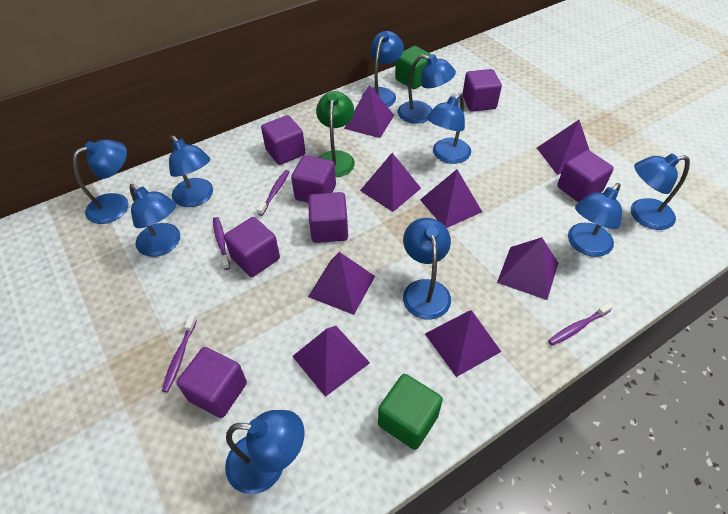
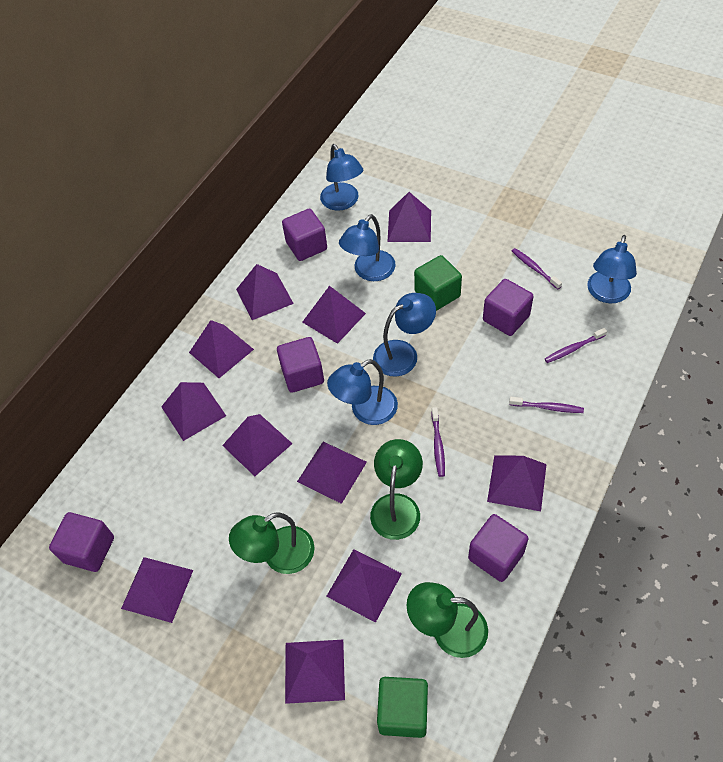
blue lamp: [73,139,129,224] [130,184,180,257] [169,136,213,207] [225,410,305,494] [362,31,404,107] [398,54,456,124] [403,218,451,320] [427,93,471,164] [568,183,622,257] [631,153,690,230] = 10 -> [320,144,363,211] [327,359,398,425] [339,214,396,281] [373,293,436,377] [587,235,637,304] = 5
green lamp: [316,91,355,177] = 1 -> [229,512,314,574] [370,439,423,540] [407,582,488,658] = 3
purple cube: [177,347,247,418] [224,217,280,277] [261,115,305,165] [291,155,336,203] [308,192,348,243] [462,69,502,112] [557,150,614,202] = 7 -> [49,512,114,572] [277,337,324,393] [282,209,327,261] [468,514,529,582] [483,279,534,336] = 5
purple pyramid: [292,326,370,397] [308,252,375,315] [344,85,394,138] [360,153,421,212] [420,169,482,228] [425,310,501,377] [497,237,558,300] [537,120,590,175] = 8 -> [121,557,193,623] [161,382,226,441] [189,320,254,378] [222,414,292,476] [236,264,294,320] [285,640,345,704] [297,442,367,504] [302,286,366,344] [326,549,402,623] [388,192,431,242] [487,455,547,511] = 11

